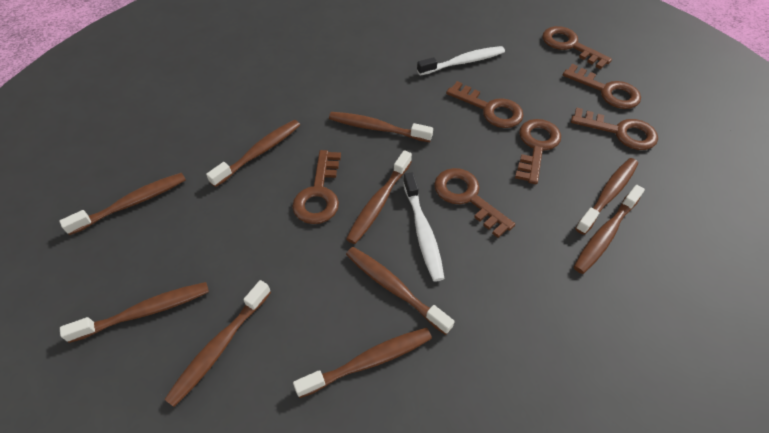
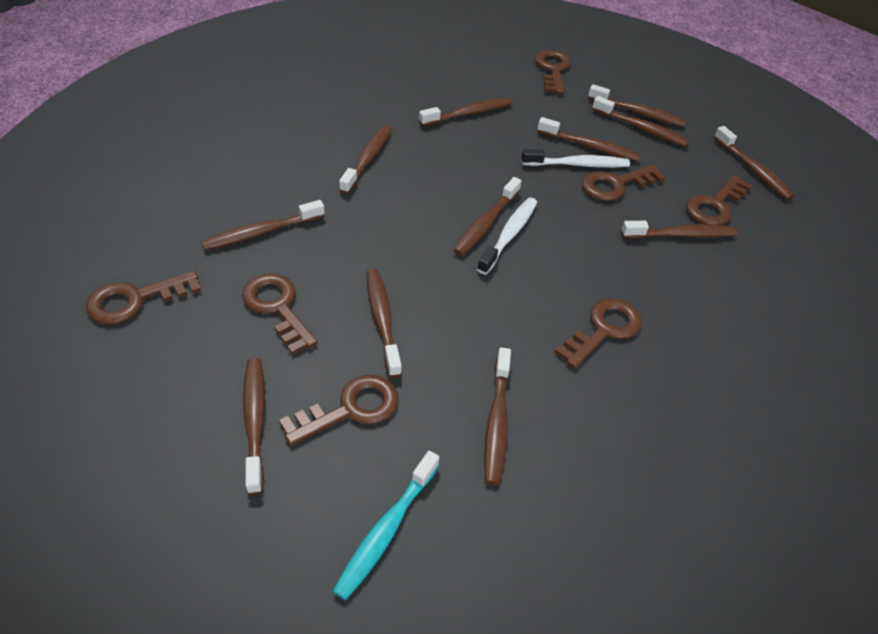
brown toothbrush: [59,173,186,235] [60,282,209,343] [164,280,271,407] [206,120,300,187] [293,328,432,398] [329,112,433,142] [346,150,412,244] [346,247,455,335] [574,185,645,274] [575,158,638,235] = 10 -> [201,200,325,250] [243,358,265,495] [339,125,392,194] [366,269,402,378] [419,97,513,126] [454,177,522,256] [484,348,511,485] [537,117,641,162] [588,84,686,127] [592,96,689,147] [621,221,738,239] [714,126,794,200] = 12
turquoise toothbrush: none = 0 -> [333,450,439,600] = 1

